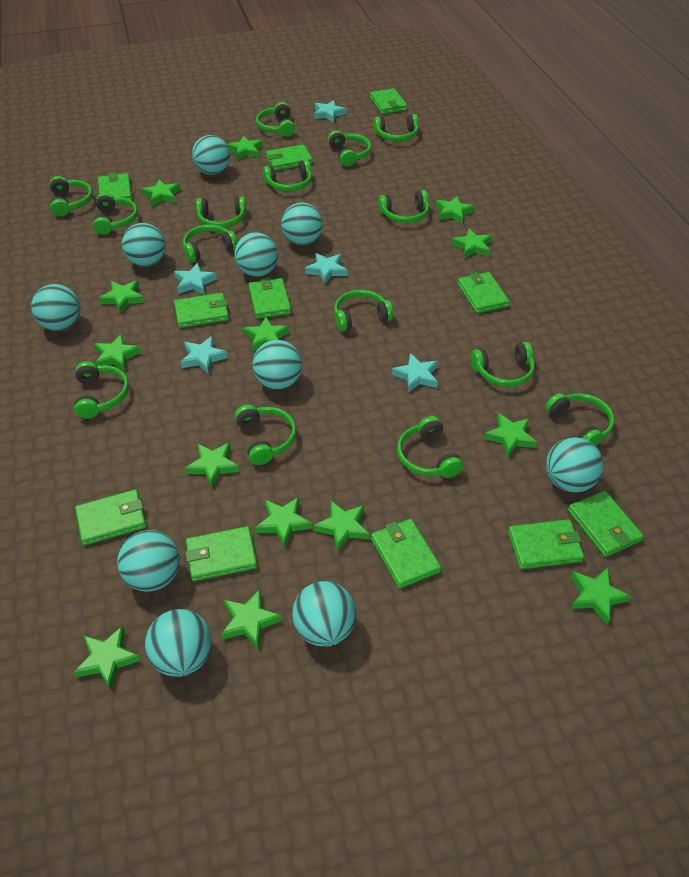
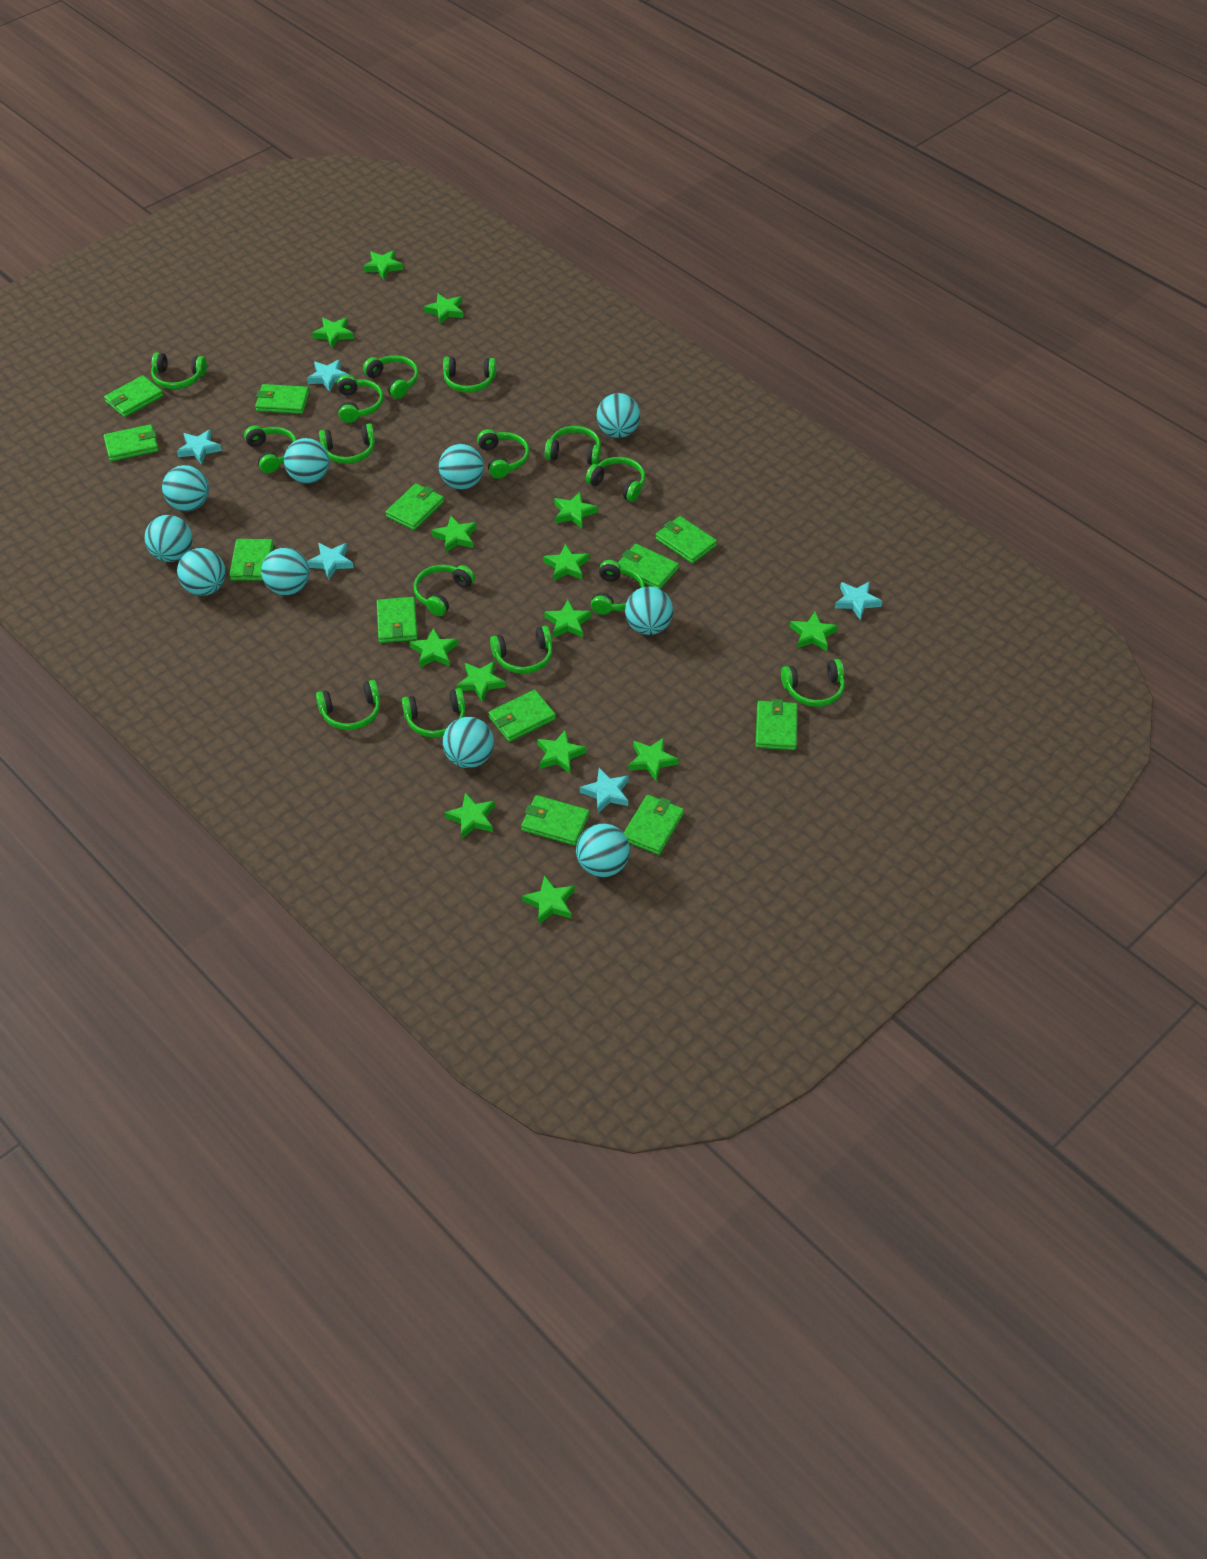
green wallet: [75,489,146,546] [98,173,132,201] [174,293,229,328] [185,526,257,581] [248,278,291,319] [266,144,313,171] [370,88,407,114] [371,519,441,588] [458,272,510,313] [508,519,584,569] [568,491,644,557] = 11 -> [104,375,163,417] [104,424,159,461] [229,539,274,581] [255,384,309,414] [377,597,418,643] [386,483,444,530] [489,690,556,742] [521,795,589,846] [618,544,679,589] [624,795,684,855] [656,516,717,564] [756,699,798,750] = 12

